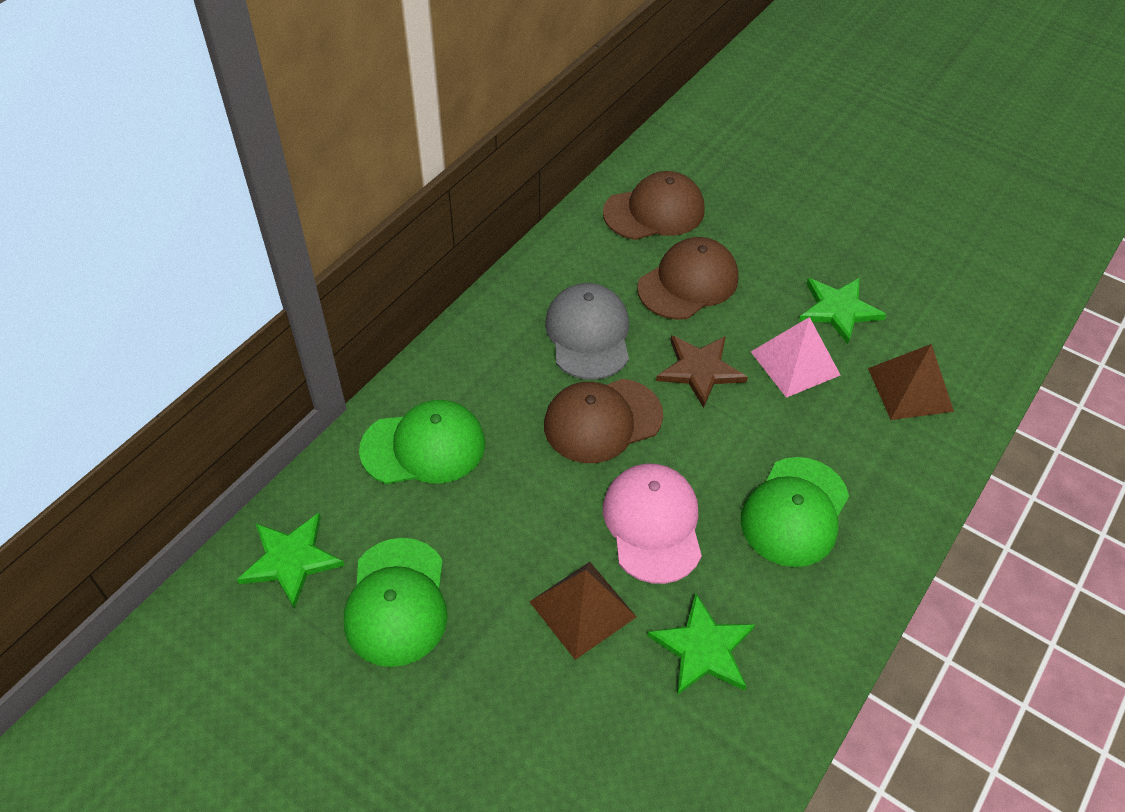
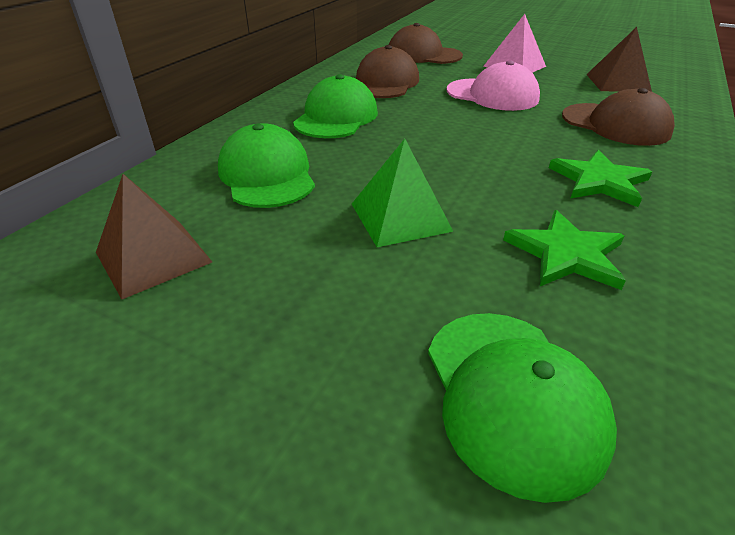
brown star: [656,335,748,408] = 1 -> none = 0
green pyramid: none = 0 -> [352,138,454,247] = 1
green star: [237,513,345,609] [647,593,755,695] [799,278,886,344] = 3 -> [503,210,626,290] [549,150,652,207] = 2
grey cap: [545,283,629,380] = 1 -> none = 0

